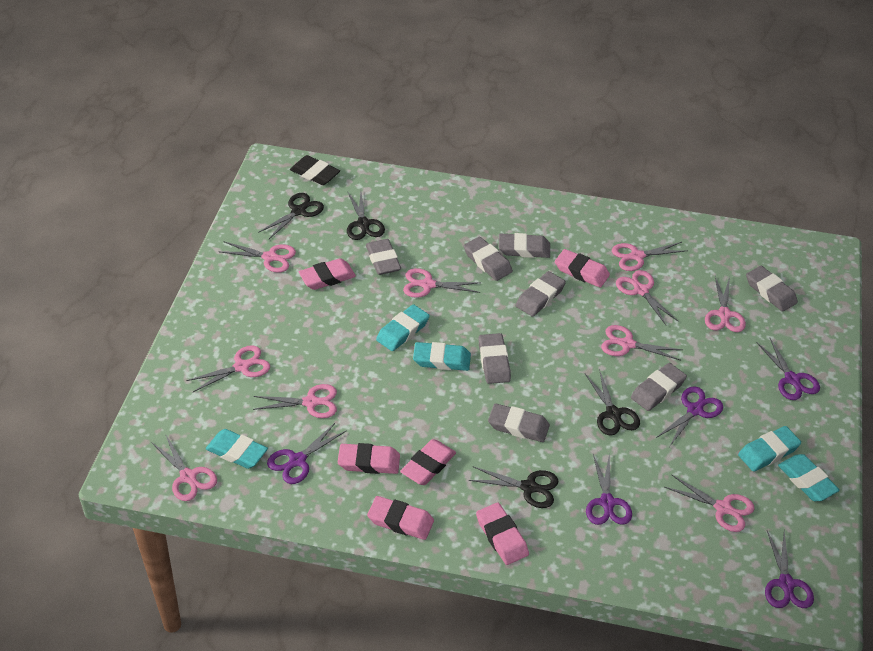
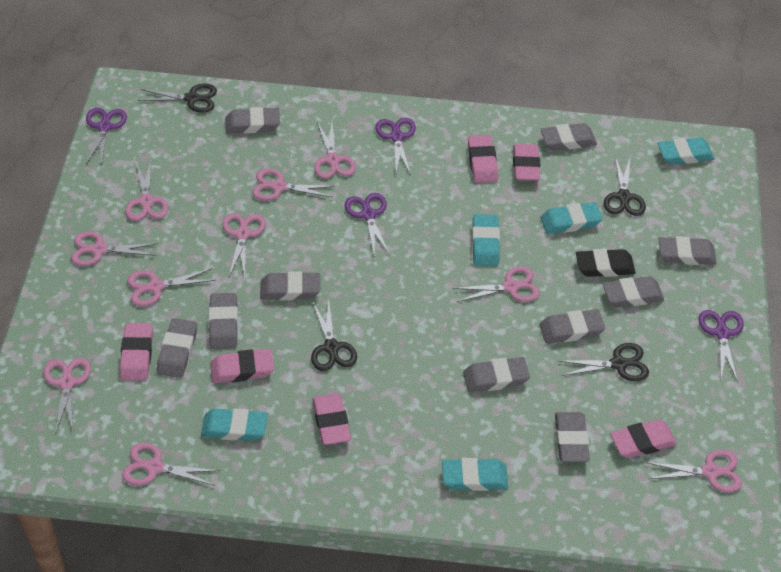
grey eraser: [366,239,401,275] [464,237,513,281] [479,333,511,384] [488,403,550,442] [499,233,550,258] [516,271,566,317] [631,363,687,411] [746,266,798,312] = 8 -> [157,318,197,378] [209,293,238,349] [225,107,280,134] [260,271,320,300] [463,357,530,392] [540,123,597,150] [540,309,605,344] [555,412,590,462] [603,276,664,307] [658,236,717,265] = 10
purple scissors: [267,422,347,484] [586,452,632,525] [656,386,723,447] [756,338,820,400] [765,530,814,608] = 5 -> [86,108,127,165] [344,193,390,255] [375,118,416,175] [699,310,744,382] = 4

